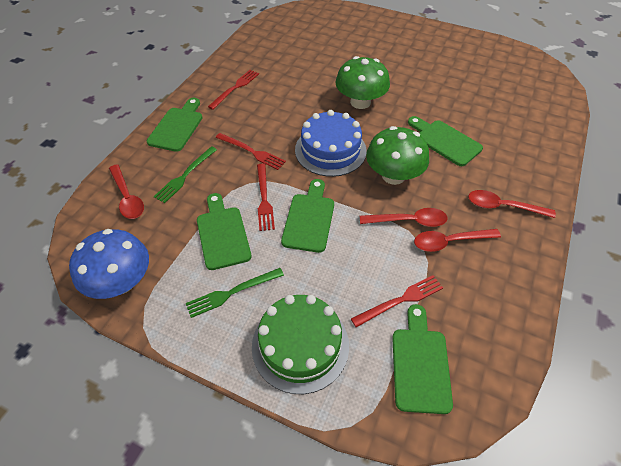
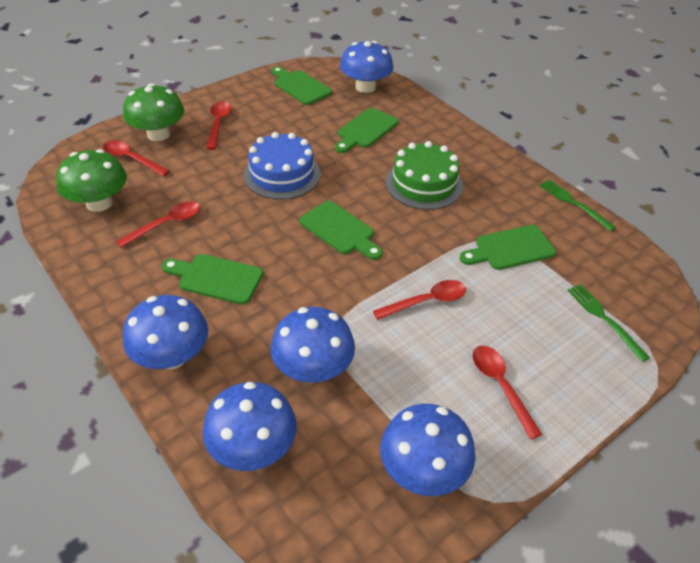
blue mushroom: [69,229,149,299] = 1 -> [123,295,208,369] [203,382,297,471] [271,307,355,383] [340,41,394,93] [380,404,476,496] = 5
red fork: [208,70,259,110] [216,133,286,170] [257,164,275,231] [351,275,443,327] = 4 -> none = 0
red spoon: [109,164,144,219] [360,208,447,227] [414,229,501,252] [468,190,556,218] = 4 -> [103,140,170,176] [116,201,200,248] [206,101,231,150] [373,280,466,320] [473,346,542,439] = 5

